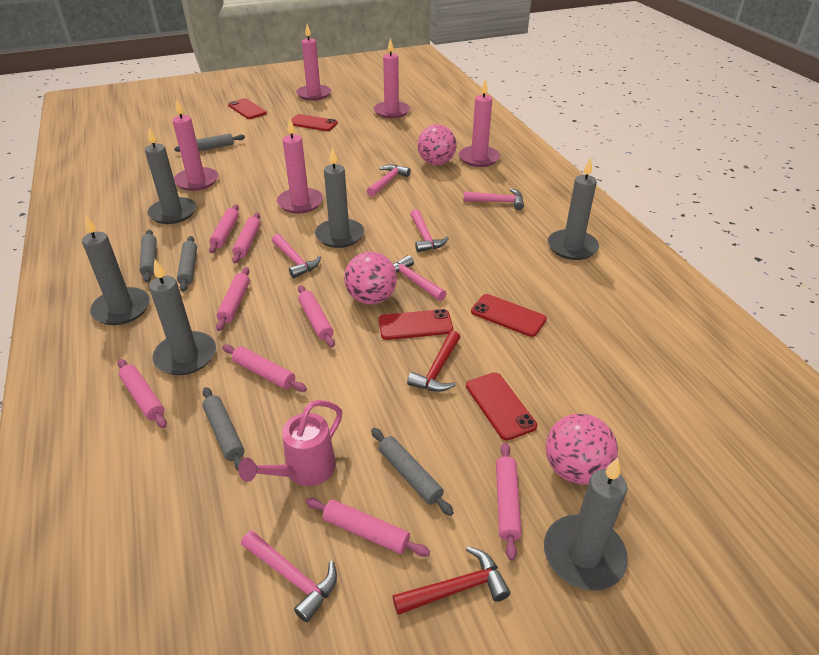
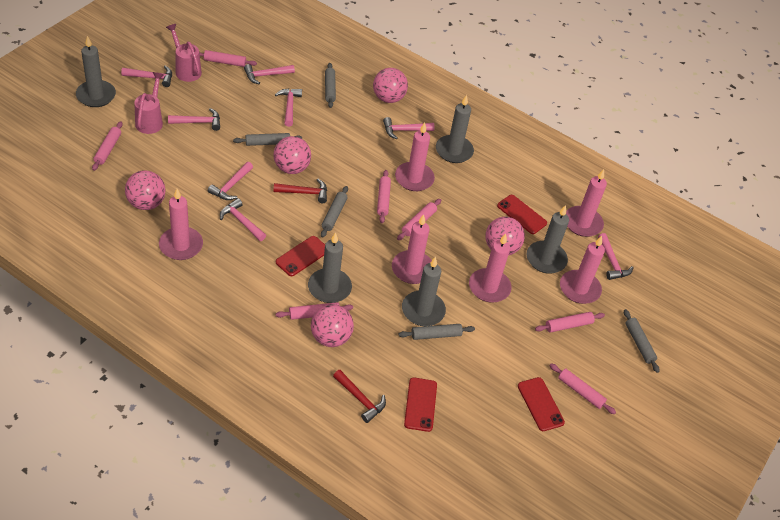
grey candle: [82,214,150,325] [145,127,196,224] [149,259,216,375] [315,147,364,248] [544,458,628,591] [548,157,599,260] = 6 -> [76,36,116,107] [308,232,352,303] [402,256,446,326] [436,95,474,163] [527,205,569,274] = 5
pink ball: [344,252,397,304] [417,124,457,165] [546,413,618,485] = 3 -> [125,170,166,210] [273,136,311,174] [311,304,354,347] [373,68,408,103] [485,217,525,255] = 5
pink candle: [172,99,218,191] [277,117,323,214] [296,24,331,101] [374,38,410,119] [459,79,500,167] = 5 -> [159,189,203,260] [392,214,432,284] [395,122,435,191] [469,233,511,303] [560,236,605,304] [566,169,607,237] = 6
pink hammer: [241,530,337,622] [272,234,321,278] [367,165,411,197] [393,255,447,301] [410,209,449,252] [463,188,524,210] = 6 -> [121,66,172,87] [168,108,220,131] [208,162,253,200] [220,198,266,241] [244,64,295,84] [275,89,302,127] [383,117,435,139] [598,233,633,280] = 8
pink rolling pin: [117,359,167,428] [209,204,239,253] [216,267,250,331] [222,345,307,392] [232,213,260,263] [298,285,335,347] [305,498,430,557] [496,443,522,561] = 8 -> [92,121,123,171] [199,50,257,67] [276,302,353,320] [377,170,391,223] [397,199,441,240] [535,312,605,333] [549,363,616,414] = 7
pink watering can: [238,400,342,486] = 1 -> [134,72,164,134] [166,24,202,82] = 2
red phone: [228,98,267,119] [291,114,338,131] [379,309,453,340] [466,372,537,440] [471,294,547,337] = 5 -> [276,236,325,276] [404,377,437,432] [497,195,547,234] [518,377,565,431] = 4

